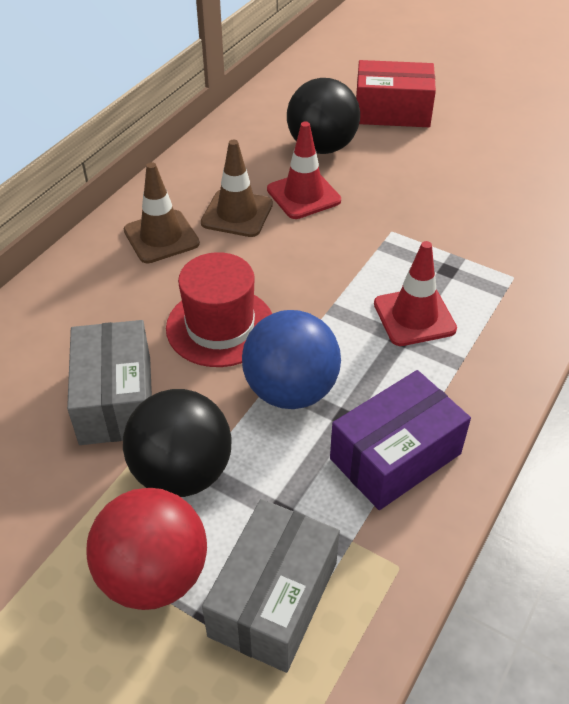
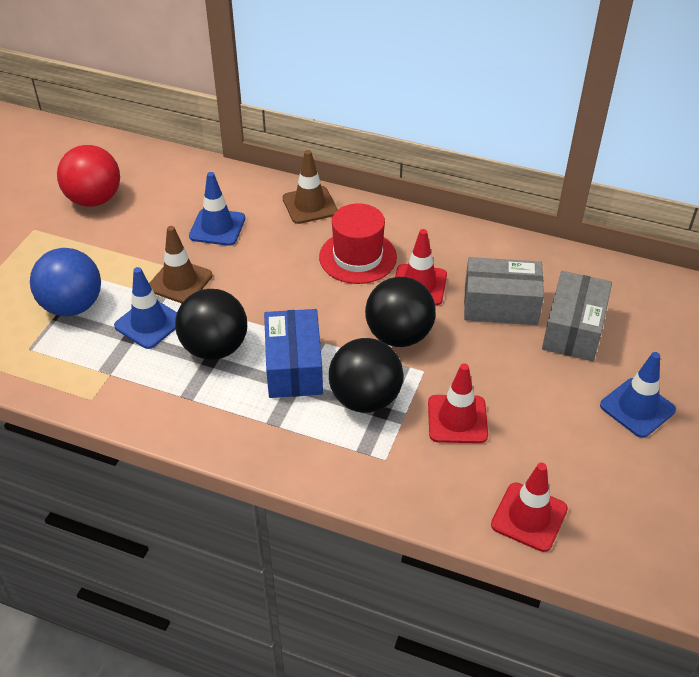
black ball: [123,389,232,497] [287,78,360,154] = 2 -> [175,289,247,360] [329,338,404,413] [365,277,436,347] = 3
blue box: none = 0 -> [264,309,323,398] = 1
blue traffic cone: none = 0 -> [114,267,177,349] [189,172,245,246] [600,352,676,438] = 3
purple box: [330,370,471,510] = 1 -> none = 0
red box: [356,60,436,127] = 1 -> none = 0
red traffic cone: [267,121,341,219] [374,241,457,346] = 2 -> [395,229,447,306] [428,363,488,443] [491,463,568,552] = 3

